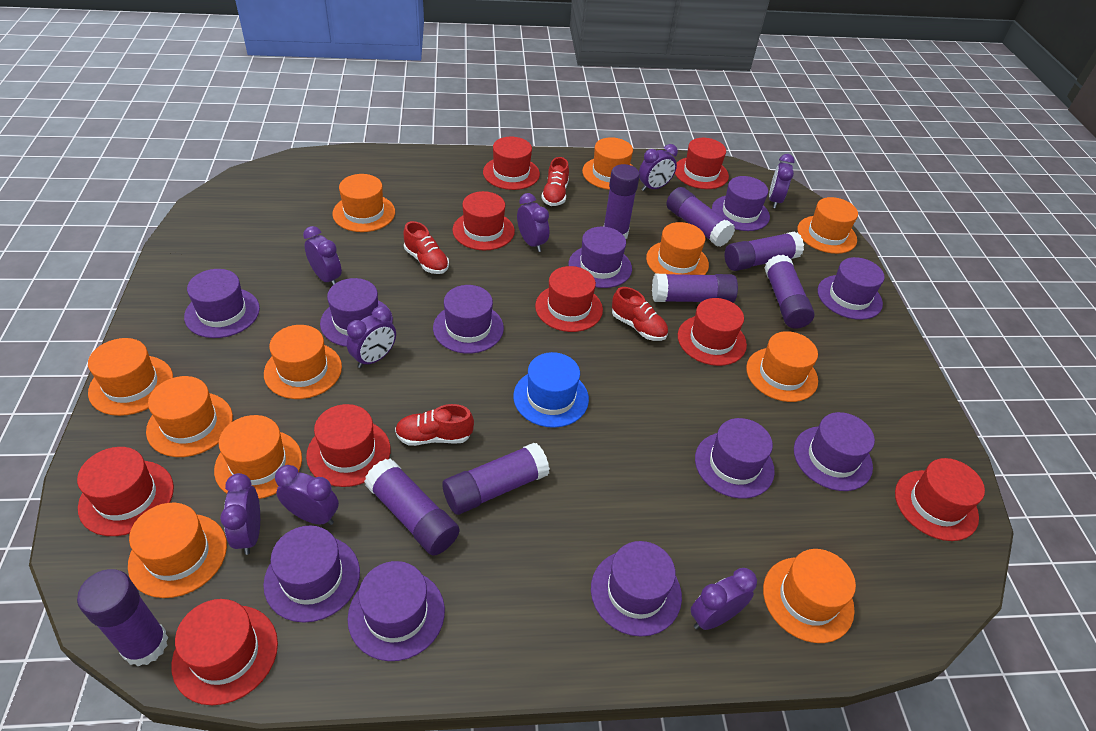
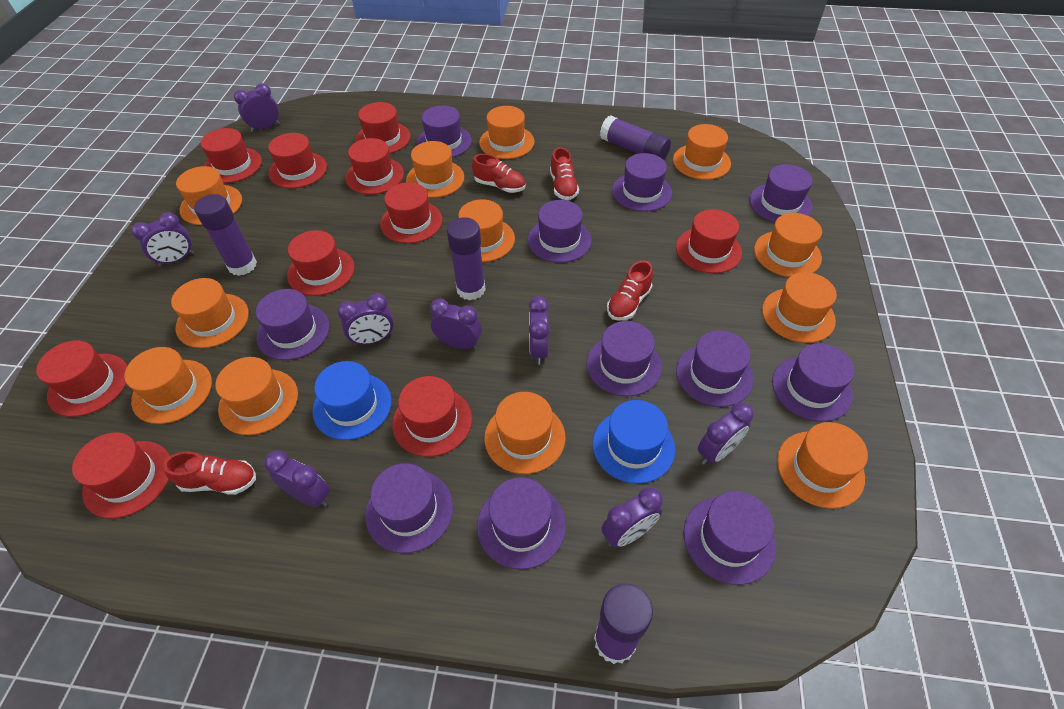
blue hat: [513,352,589,428] = 1 -> [312,361,392,440] [593,400,675,484] = 2
orange hat: [88,338,173,416] [128,503,227,598] [146,376,233,457] [214,415,302,499] [264,325,342,399] [332,174,395,232] [582,137,633,190] [646,222,709,275] [746,331,818,402] [763,549,856,643] [797,197,858,254] = 11 -> [124,347,212,424] [171,278,249,348] [176,166,242,225] [215,357,298,435] [406,141,464,198] [458,199,515,262] [479,106,534,159] [484,392,565,474] [673,124,731,180] [754,213,822,277] [762,272,837,343] [777,422,868,509] = 12
purple glue stick: [77,569,168,666] [364,459,459,556] [442,443,550,515] [603,164,640,239] [652,274,738,303] [666,187,735,247] [725,231,804,271] [764,255,815,328] = 8 -> [194,194,257,276] [447,217,486,300] [594,584,653,664] [600,115,671,160] = 4
red hat: [77,447,174,536] [171,599,278,705] [306,404,391,487] [452,191,515,250] [483,137,540,190] [535,266,603,332] [675,138,729,189] [678,298,747,366] [895,458,985,541] = 9 -> [36,340,127,417] [72,432,170,518] [201,128,262,183] [268,133,327,188] [287,230,355,296] [345,138,404,195] [356,102,411,153] [380,182,442,243] [392,376,472,457] [676,209,742,273] = 10

